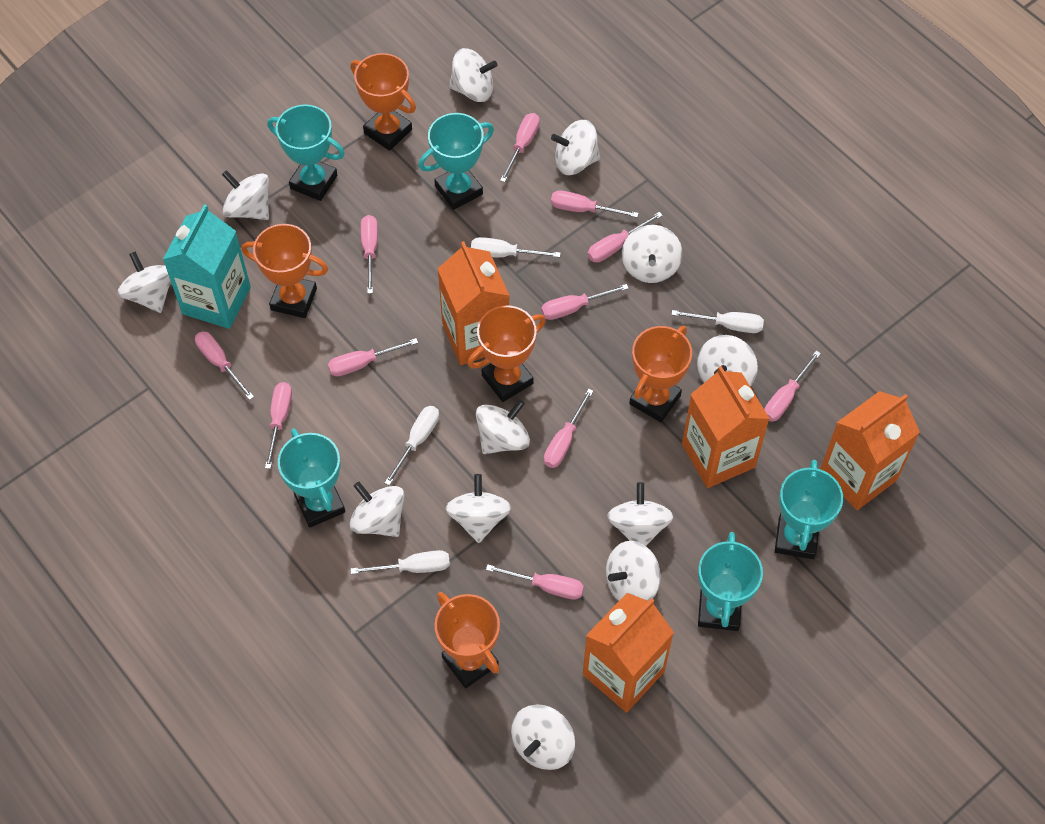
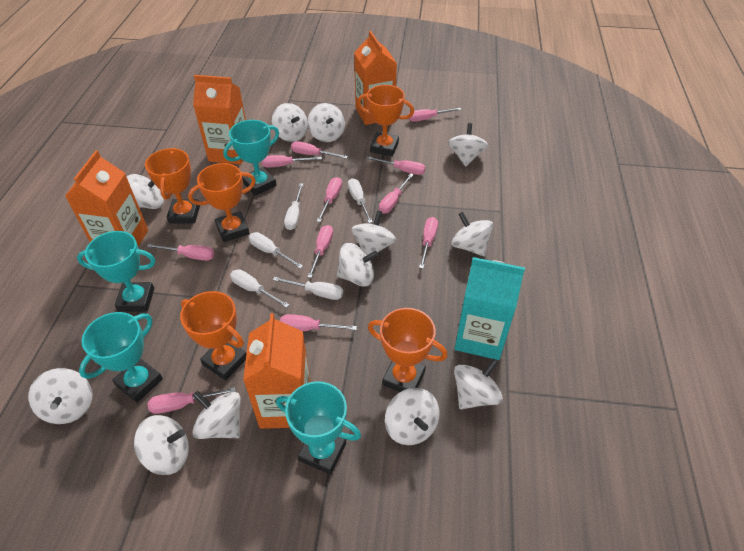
turquoise trophy: [267,104,345,201] [278,428,345,528] [418,113,494,210] [698,532,763,631] [775,460,843,559] = 5 -> [77,231,155,312] [79,312,163,403] [223,120,279,196] [276,381,361,475] = 4
white screwdriver: [350,550,450,574] [385,406,439,486] [471,237,561,258] [671,310,764,333] = 4 -> [230,269,289,308] [249,232,303,269] [273,277,343,300] [284,183,303,230] [348,178,373,223] = 5

